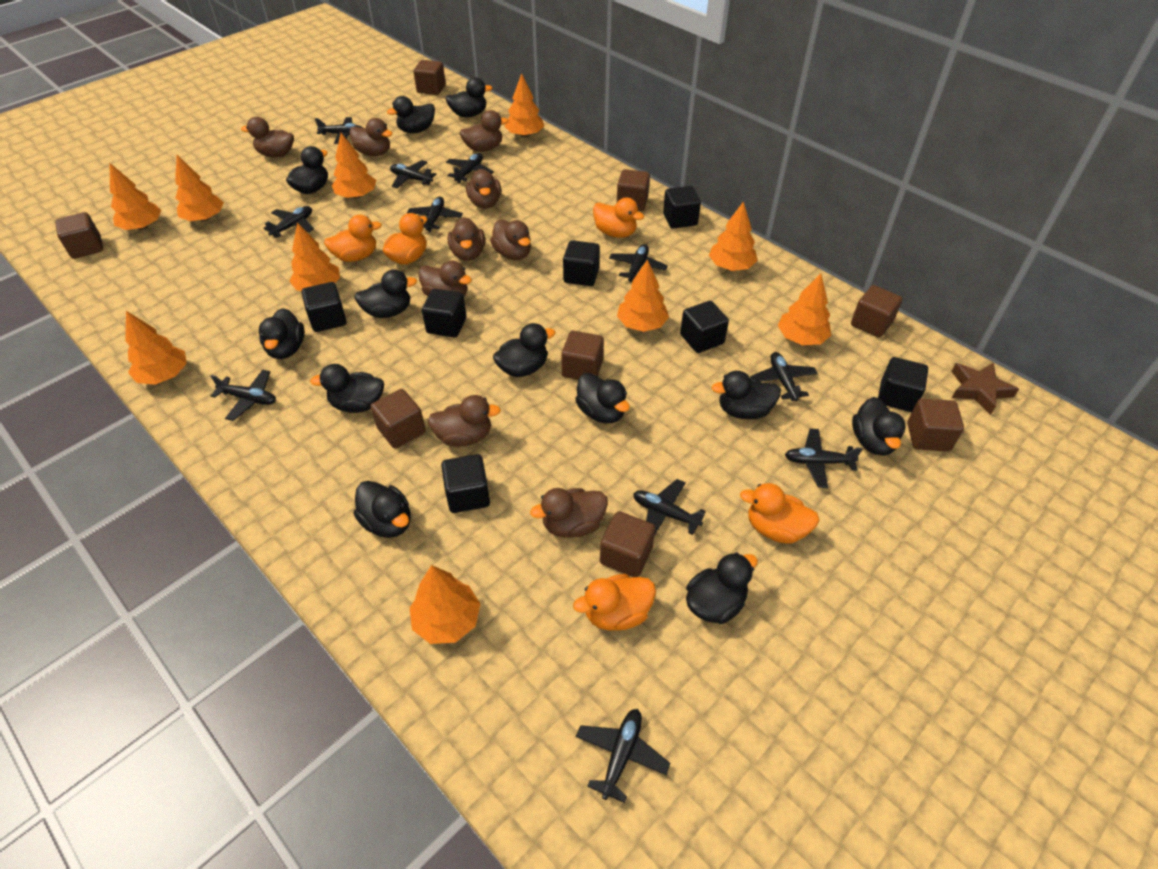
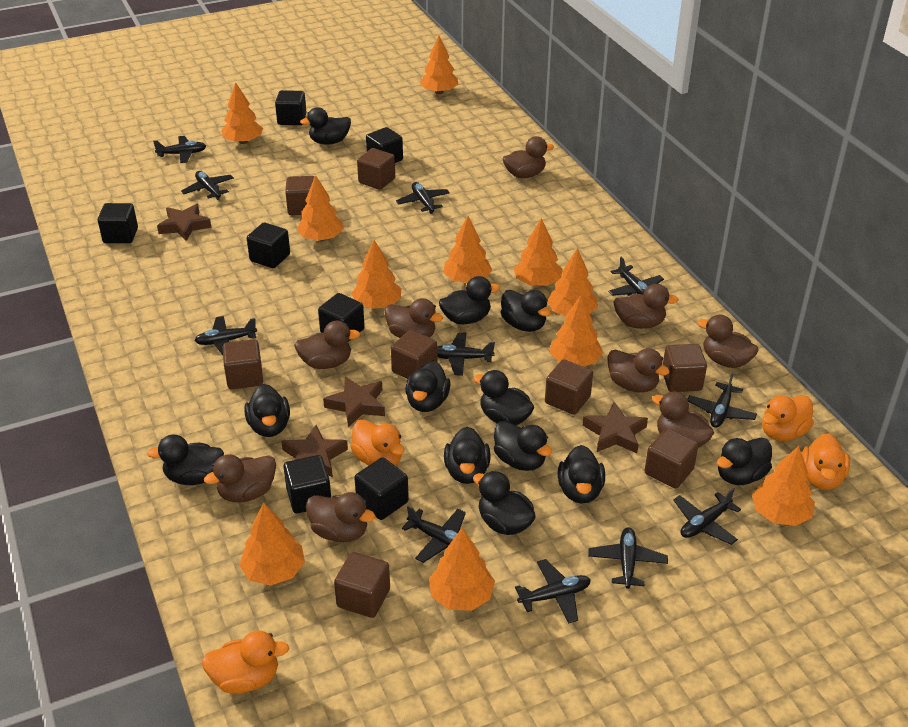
brown star: [951,363,1019,415] = 1 -> [157,204,211,241] [281,425,348,477] [323,376,385,427] [583,402,648,453] = 4
orange duck: [324,215,382,262] [383,213,427,265] [573,574,656,631] [593,197,644,238] [740,483,820,544] = 5 -> [202,631,289,694] [351,419,405,466] [762,395,814,441] [802,433,850,490] = 4
orange tree: [110,163,162,230] [125,311,187,385] [175,155,224,222] [289,223,340,291] [332,133,376,199] [410,565,480,644] [504,73,544,138] [617,259,669,332] [709,201,758,271] [778,274,831,345] = 10 -> [221,82,263,144] [239,502,305,586] [296,175,343,241] [351,240,401,309] [420,36,458,94] [429,528,495,611] [443,216,492,283] [513,218,563,286] [547,248,598,316] [550,295,603,366] [752,446,815,526] = 11

